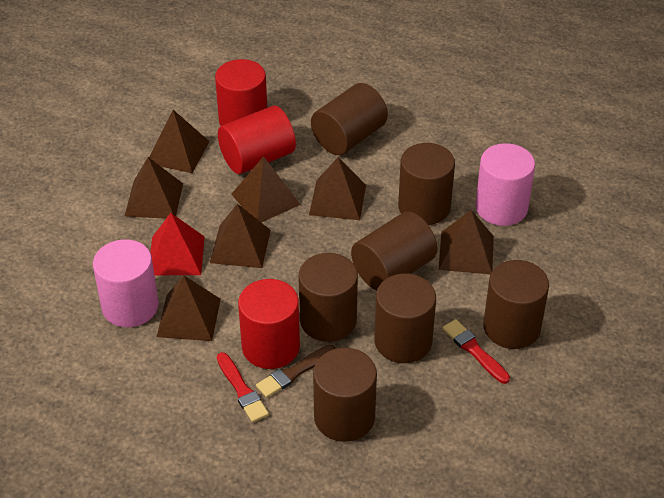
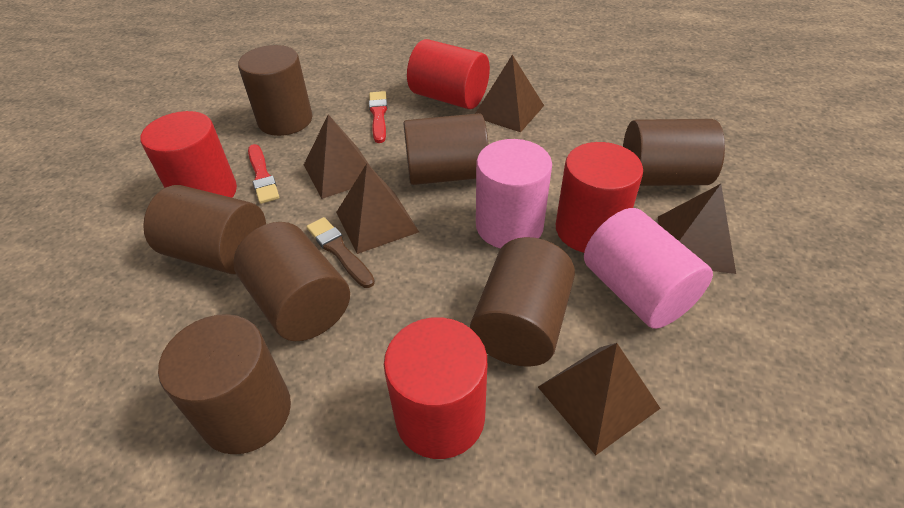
brown pyramid: [125,157,183,219] [149,110,210,173] [157,275,221,341] [210,204,271,268] [231,156,301,222] [309,157,366,220] [439,210,494,274] = 7 -> [304,114,370,199] [336,164,419,254] [475,55,544,132] [538,343,661,455] [658,184,736,274] = 5
red cylinder: [215,59,267,126] [218,106,296,174] [238,279,300,369] = 3 -> [140,111,237,198] [384,317,487,459] [407,39,490,109] [556,142,643,253] = 4
red pyramid: [150,213,205,275] = 1 -> none = 0

